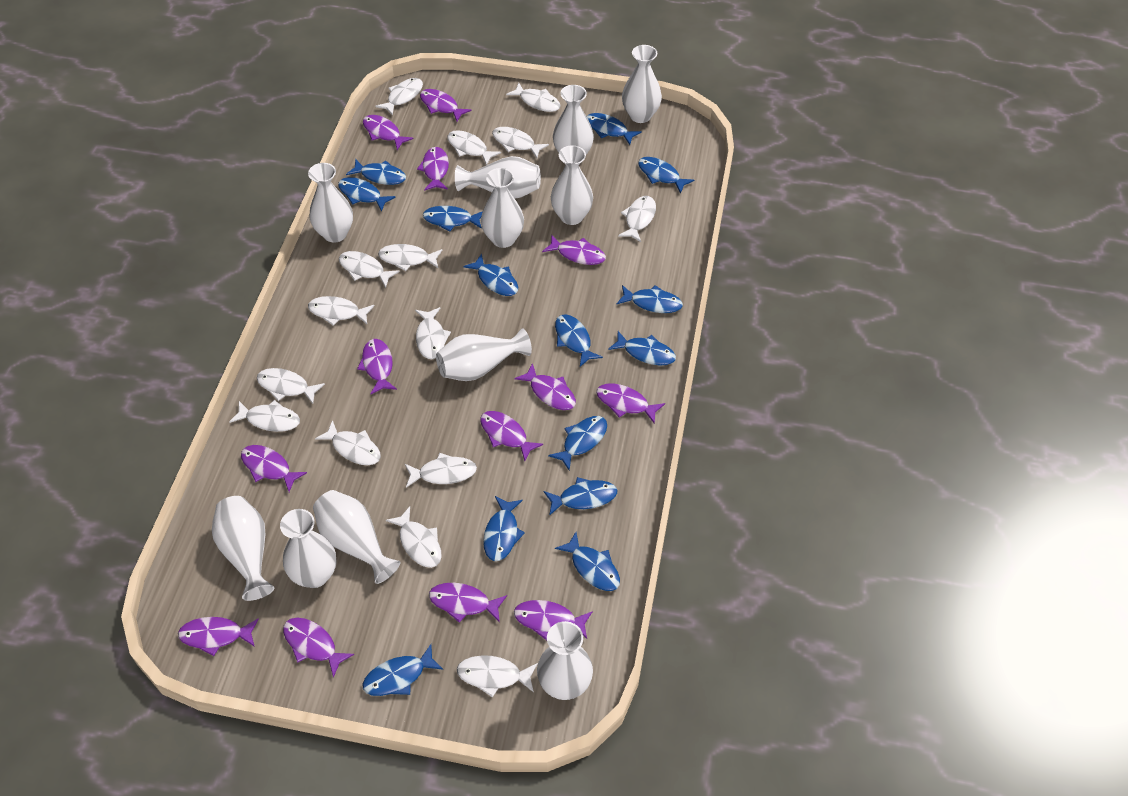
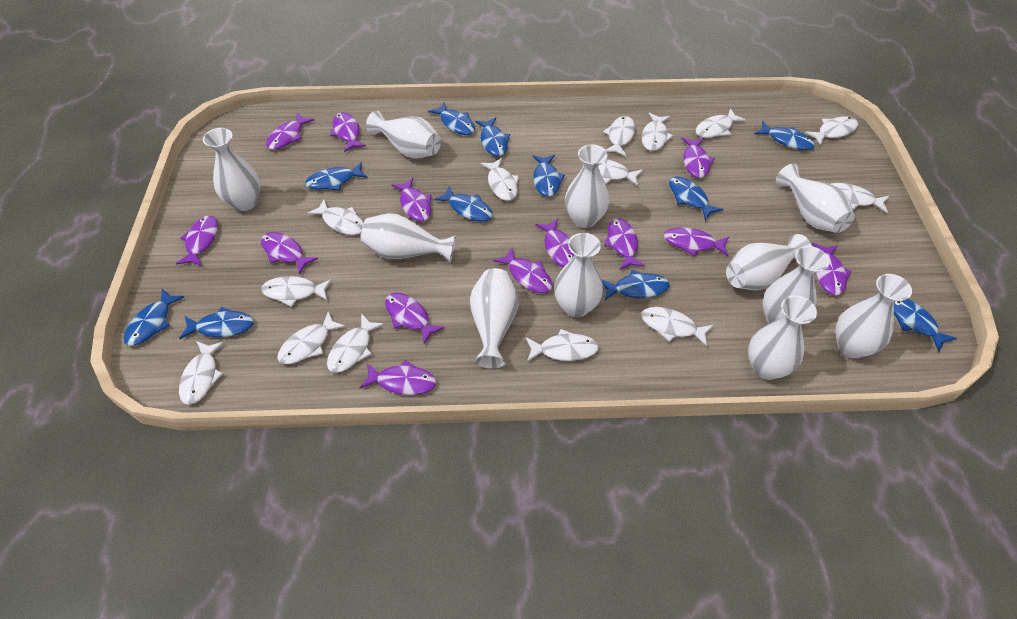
blue fish: [338,177,396,212] [346,159,406,185] [362,644,443,696] [423,206,483,232] [463,254,518,296] [483,496,525,561] [544,477,618,516] [548,416,607,471] [555,314,603,367] [555,532,620,591] [586,113,642,145] [608,331,676,366] [616,285,683,313] [638,157,694,194] = 14 -> [124,289,184,346] [179,307,254,339] [305,162,368,190] [428,102,475,135] [434,186,492,222] [475,117,510,156] [532,155,565,197] [602,270,670,300] [669,176,723,220] [755,121,815,150] [894,299,957,352] = 11
white fish: [229,400,300,432] [257,368,325,404] [308,296,375,326] [315,420,381,465] [339,251,400,288] [375,78,423,116] [378,244,443,271] [386,506,442,568] [405,453,477,488] [415,307,451,359] [447,130,501,165] [457,655,538,698] [492,127,549,158] [506,83,560,112] [618,196,656,242] = 15 -> [179,341,224,405] [261,276,332,307] [277,311,346,364] [307,199,364,235] [327,313,385,373] [480,158,519,201] [526,329,599,362] [582,159,643,186] [603,116,635,156] [641,307,713,347] [642,113,673,151] [696,108,746,138] [805,117,858,146] [831,183,889,213] = 14

